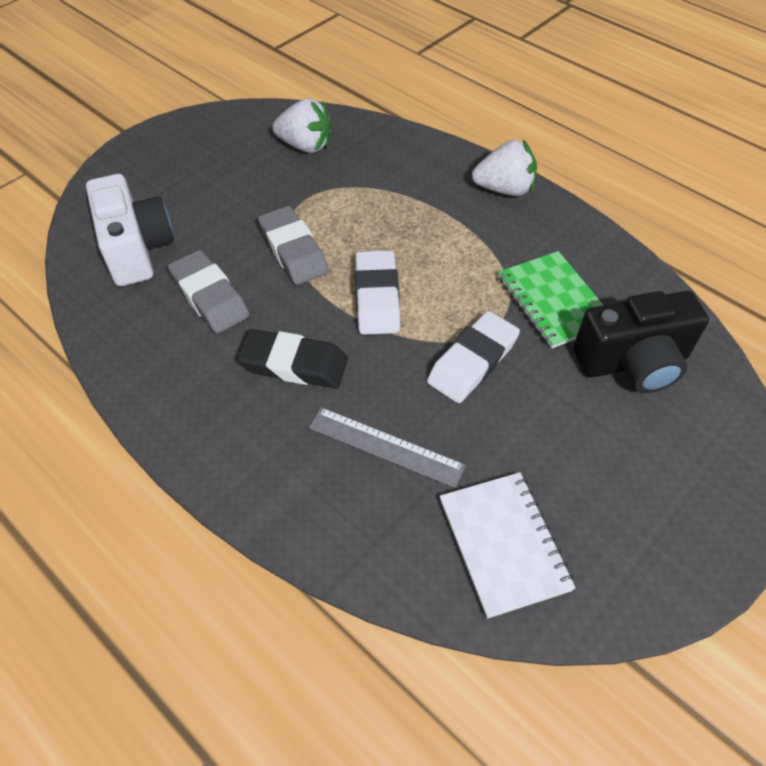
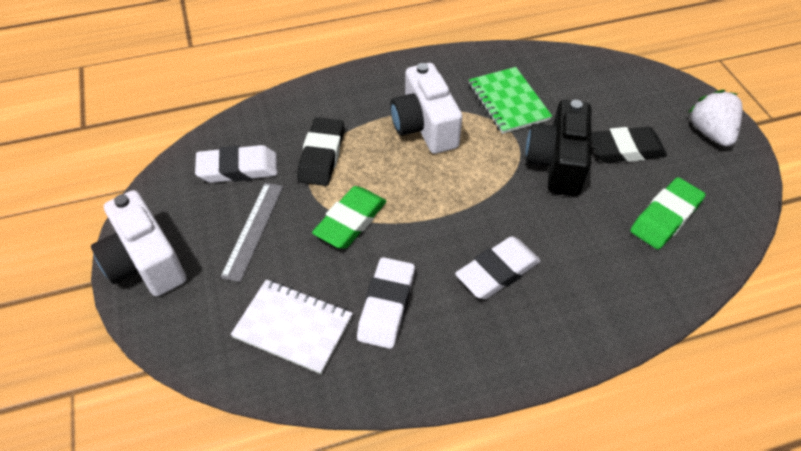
black eraser: [237,329,348,388] = 1 -> [297,117,344,186] [591,127,667,163] = 2
green eraser: none = 0 -> [312,186,387,249] [630,177,706,249] = 2
grey eraser: [168,250,250,334] [258,206,329,285] = 2 -> none = 0
white camera: [86,174,174,286] = 1 -> [91,190,186,296] [390,63,462,154] = 2
white eraser: [355,250,400,335] [427,311,520,403] = 2 -> [195,145,278,183] [357,257,415,349] [455,236,541,299] = 3
white strawberry: [272,98,332,153] [472,140,537,196] = 2 -> [688,90,743,147] = 1

